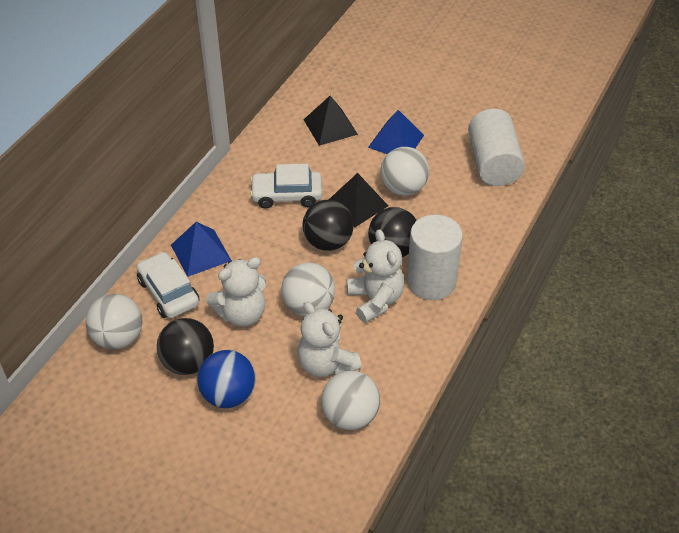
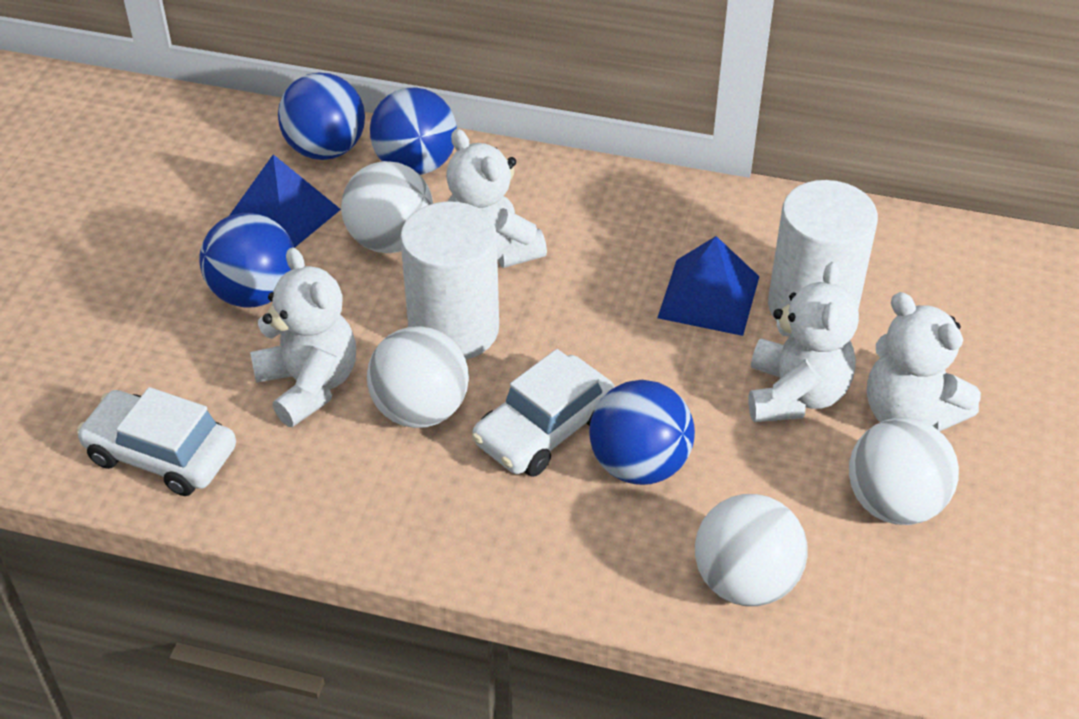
black ball: [157,318,214,375] [303,200,354,251] [368,207,417,257] = 3 -> none = 0
black pyramid: [303,96,358,146] [329,173,388,227] = 2 -> none = 0
blue ball: [197,350,256,408] = 1 -> [199,213,294,308] [278,73,365,160] [370,87,457,175] [589,380,695,485] = 4
white teddy bear: [206,257,266,327] [297,301,362,377] [347,229,404,323] = 3 -> [250,247,356,427] [446,129,547,268] [748,262,859,422] [867,292,981,431] = 4

